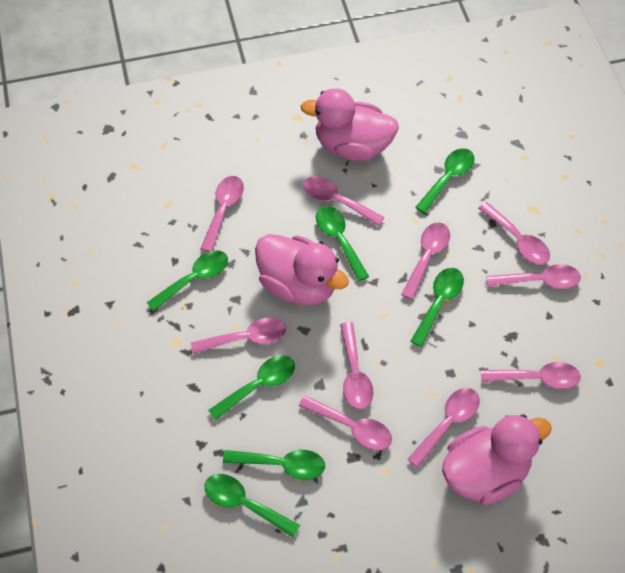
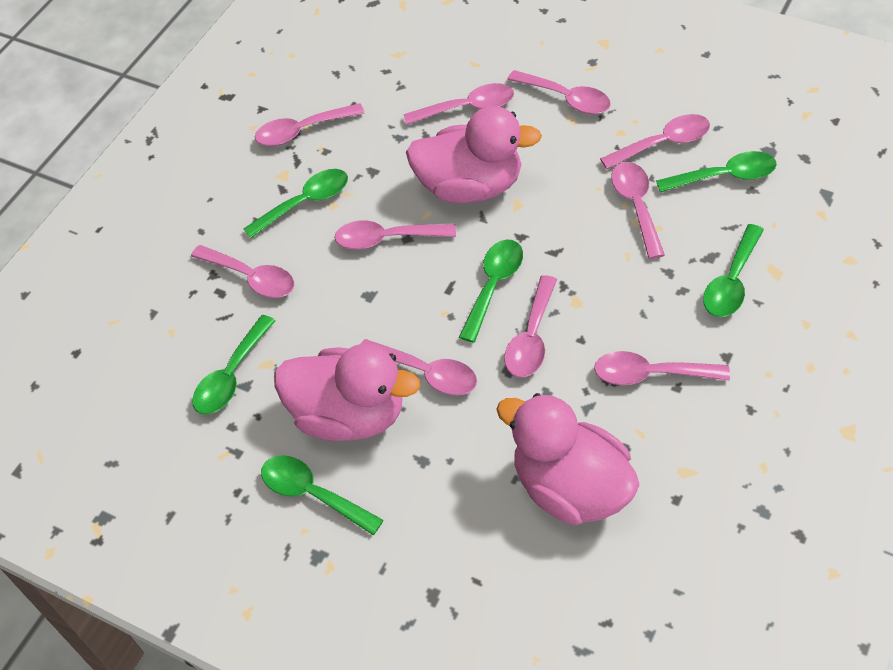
green spoon: [147,250,228,311] [205,474,300,538] [208,355,295,420] [223,450,325,480] [316,206,369,281] [410,268,464,347] [415,148,475,213] = 7 -> [192,315,276,415] [243,169,348,238] [261,455,384,535] [459,239,523,343] [656,151,777,193] [703,224,764,317] = 6

